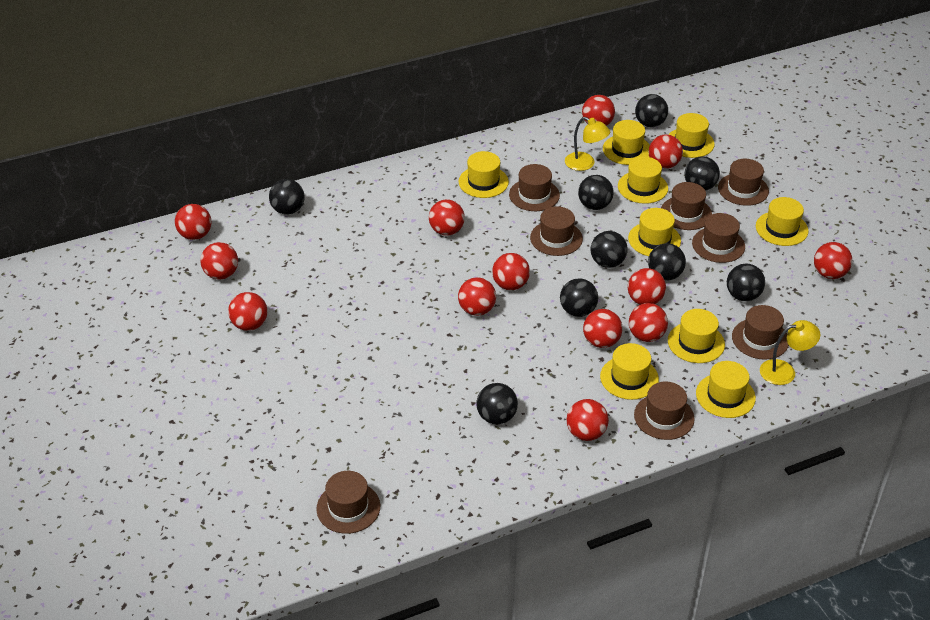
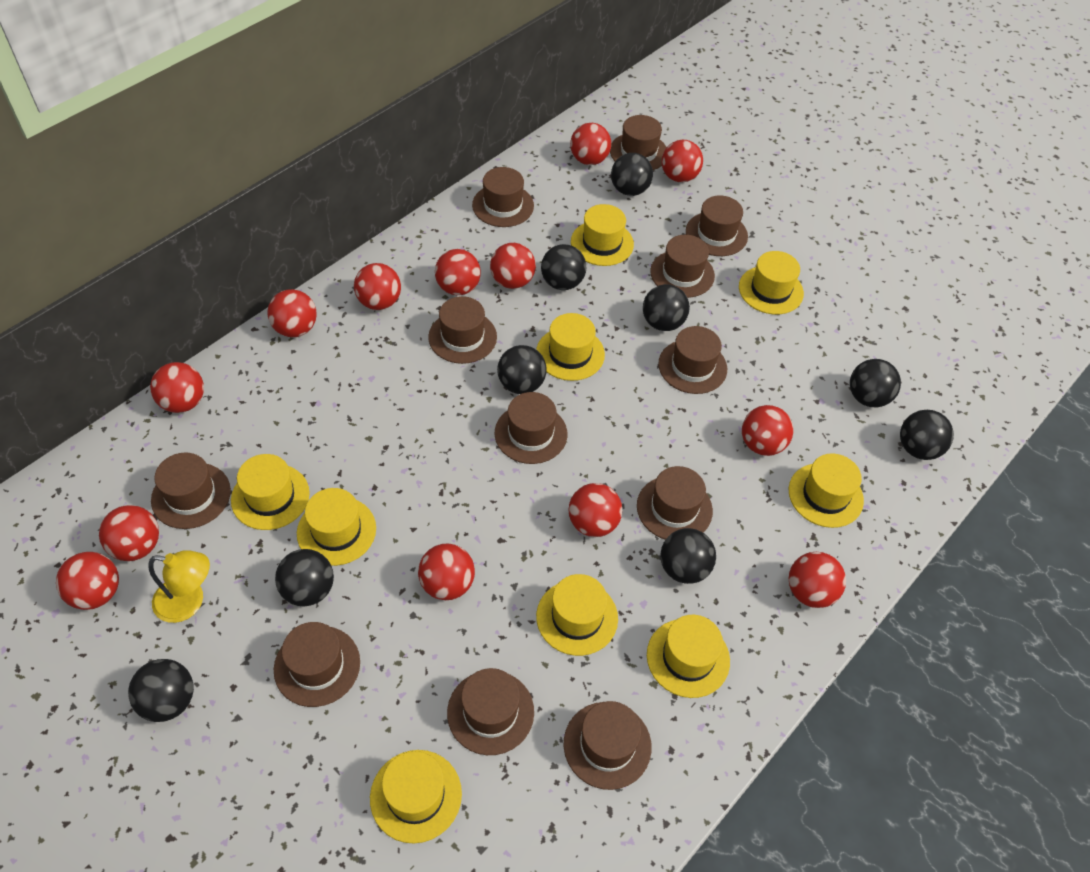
brown hat: [316,471,380,534] [509,164,560,211] [530,206,583,256] [634,382,695,440] [661,182,712,230] [692,213,745,263] [718,159,769,206] [732,305,789,360] = 8 -> [151,452,231,529] [274,622,360,707] [428,296,497,364] [447,668,534,755] [472,167,534,227] [495,392,567,464] [564,701,652,790] [610,115,667,170] [637,466,713,540] [650,235,715,298] [658,326,727,394] [686,195,748,256] = 12
yellow lamp: [565,117,610,171] [760,320,820,385] = 2 -> [148,550,210,623] = 1

